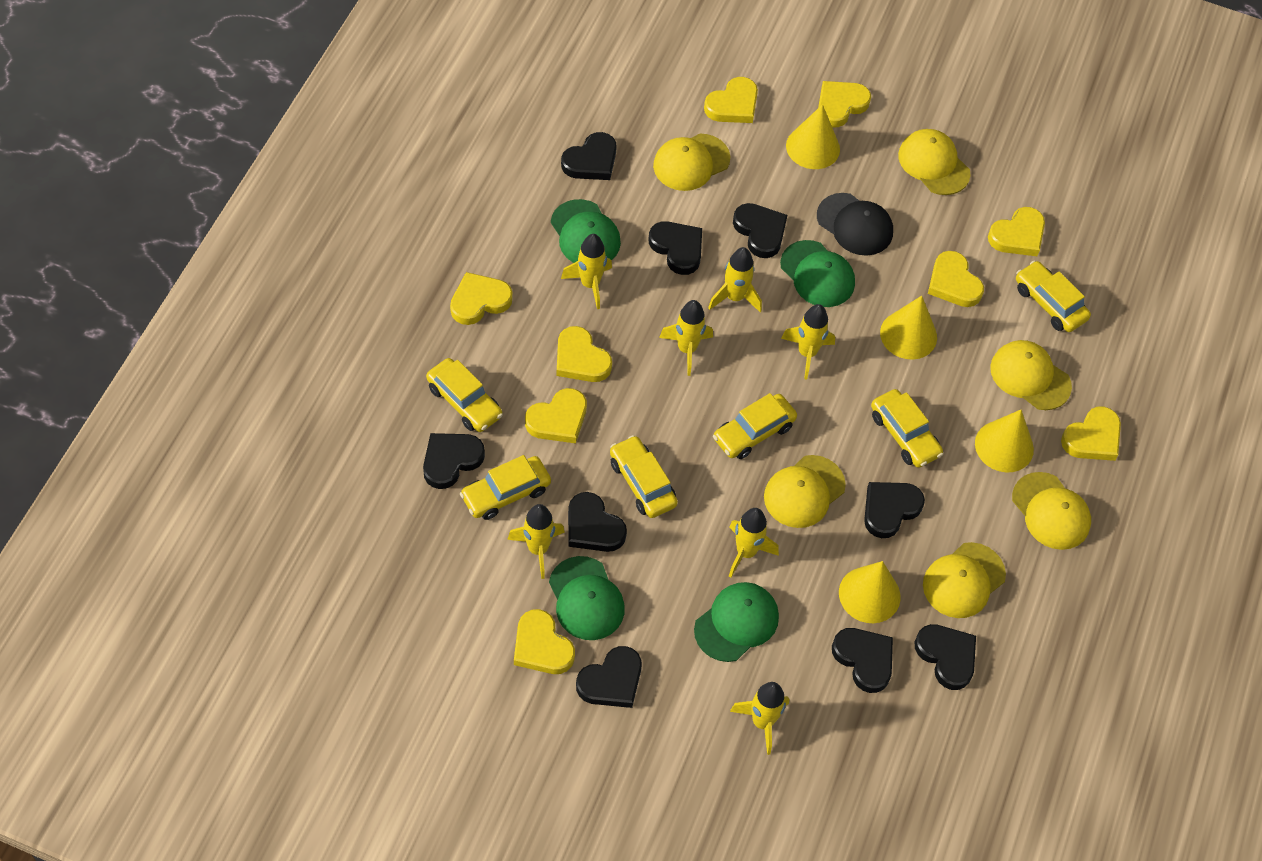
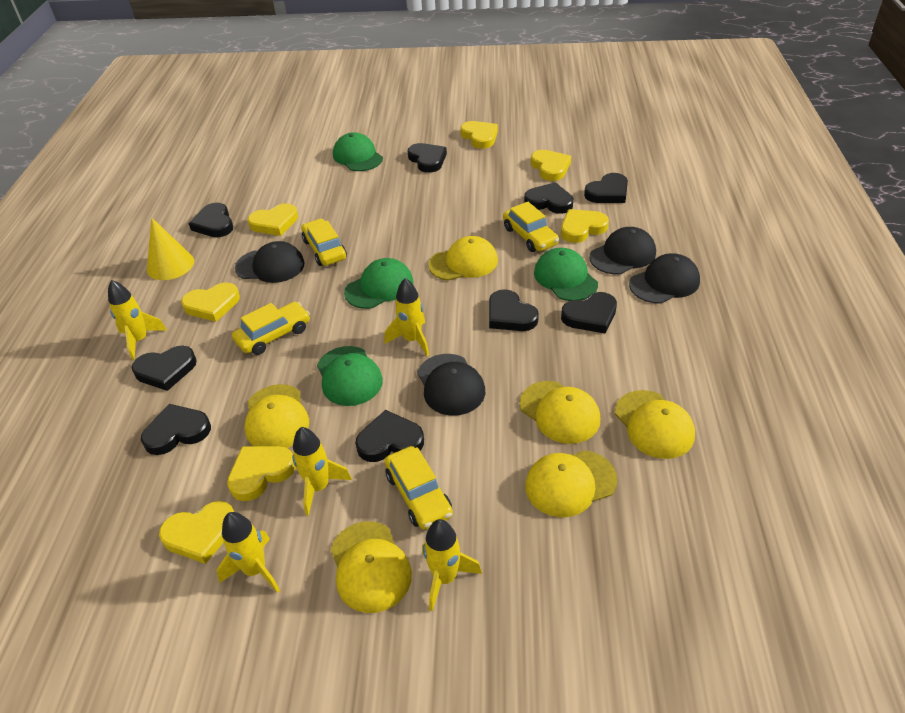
black cap: [817,193,893,256] = 1 -> [235,241,305,283] [417,354,485,416] [589,227,656,274] [629,253,700,304] = 4
yellow car: [426,358,503,432] [460,455,551,520] [610,435,678,518] [713,393,797,459] [871,389,943,468] [1016,261,1091,332] = 6 -> [232,302,310,355] [301,219,347,266] [385,446,453,530] [503,202,559,252] = 4
yellow cone: [786,104,840,169] [839,561,901,623] [880,296,937,360] [975,410,1034,472] = 4 -> [147,218,194,280] = 1
yellow heart: [450,272,513,325] [514,609,575,674] [525,388,587,443] [556,326,612,382] [704,77,758,123] [818,81,871,127] [928,251,984,307] [988,207,1045,256] [1061,406,1121,461] = 9 -> [159,501,234,564] [181,282,240,322] [227,446,296,501] [248,203,298,236] [460,121,498,149] [531,150,571,181] [561,209,609,243] = 7
yellow rocket: [507,504,565,579] [561,234,612,309] [659,300,713,376] [708,247,762,312] [729,508,779,578] [730,682,789,755] [781,304,835,379] = 7 -> [108,280,167,360] [216,512,280,593] [292,427,352,516] [384,278,429,356] [422,519,482,611] = 5

